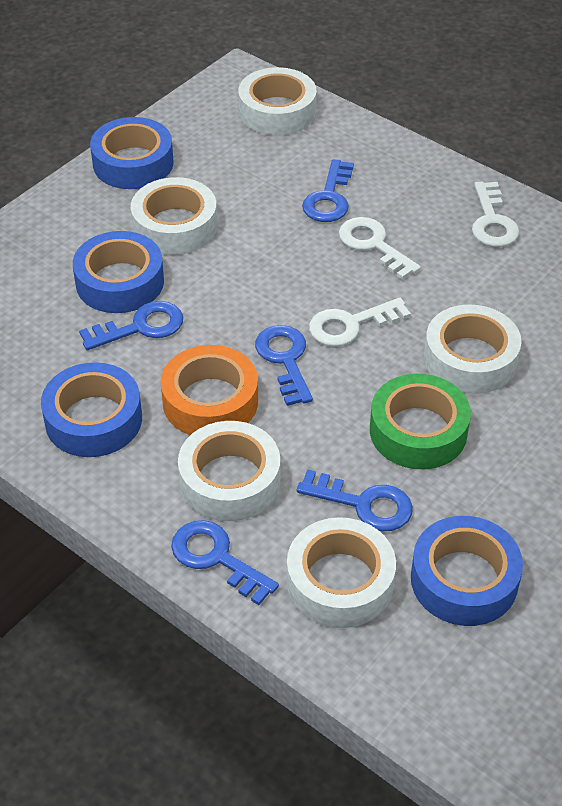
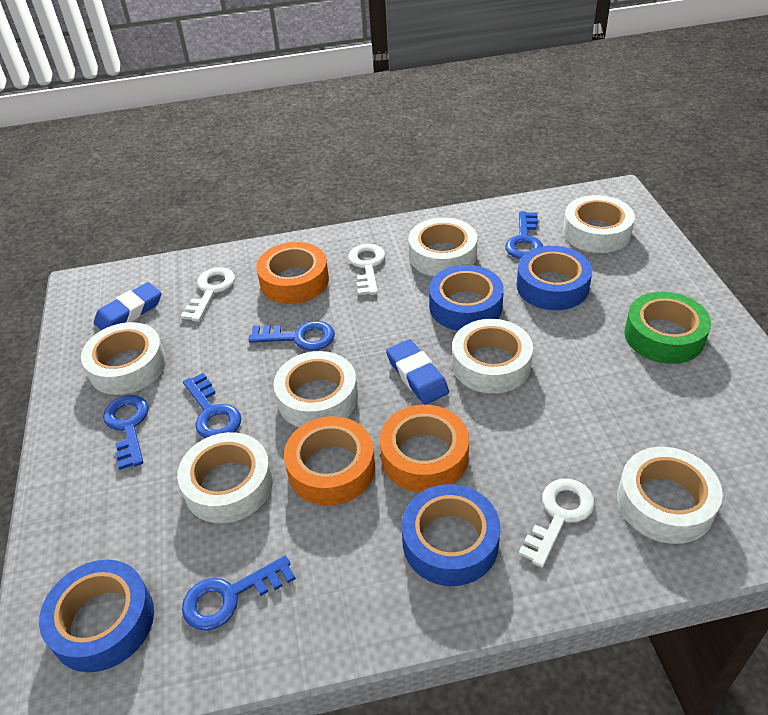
blue eraser: none = 0 -> [94,282,162,330] [386,339,449,404] = 2
orange tape: [161,345,258,435] = 1 -> [256,242,329,304] [284,416,375,506] [380,405,469,492] = 3
white tape: [131,177,217,255] [178,421,280,521] [238,67,317,135] [287,517,396,628] [424,304,521,394] = 5 -> [81,322,166,395] [177,432,273,523] [274,351,358,427] [408,217,477,277] [452,319,533,394] [563,195,635,253] [617,447,723,544] = 7

